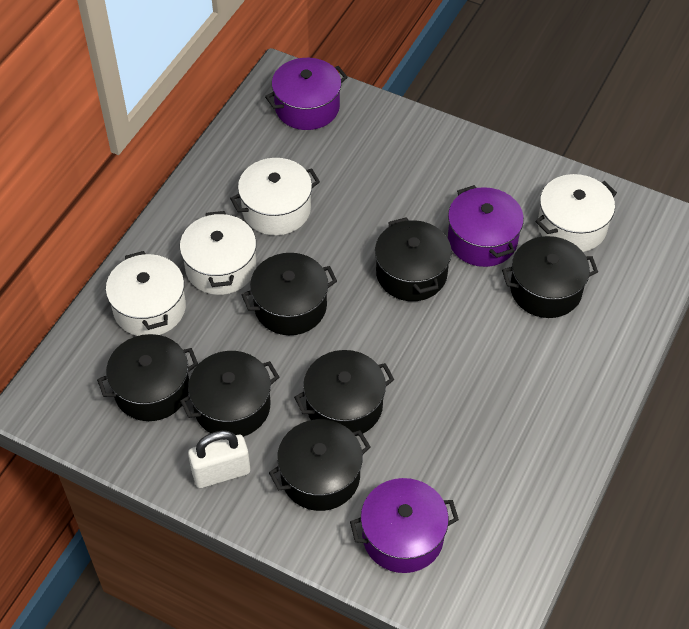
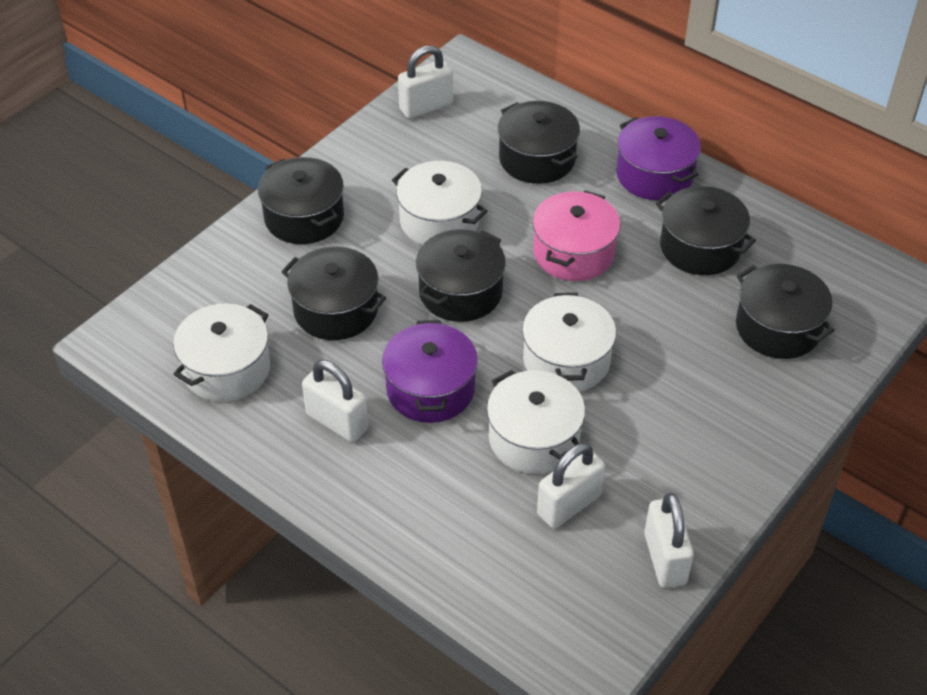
black pot: [97,334,198,421] [180,351,279,437] [242,253,337,335] [269,419,371,511] [294,350,394,436] [375,217,452,301] [502,236,598,318] = 7 -> [258,157,344,244] [282,246,386,340] [416,229,506,322] [498,101,580,184] [656,186,756,275] [736,264,834,359] = 6
pink pot: none = 0 -> [532,190,620,281] = 1
purple pot: [265,58,348,130] [350,478,459,573] [448,185,524,267] = 3 -> [382,320,478,423] [616,116,701,200] = 2
white padlock: [188,431,250,488] = 1 -> [302,360,368,442] [398,45,453,119] [537,443,605,528] [644,493,694,588] = 4

